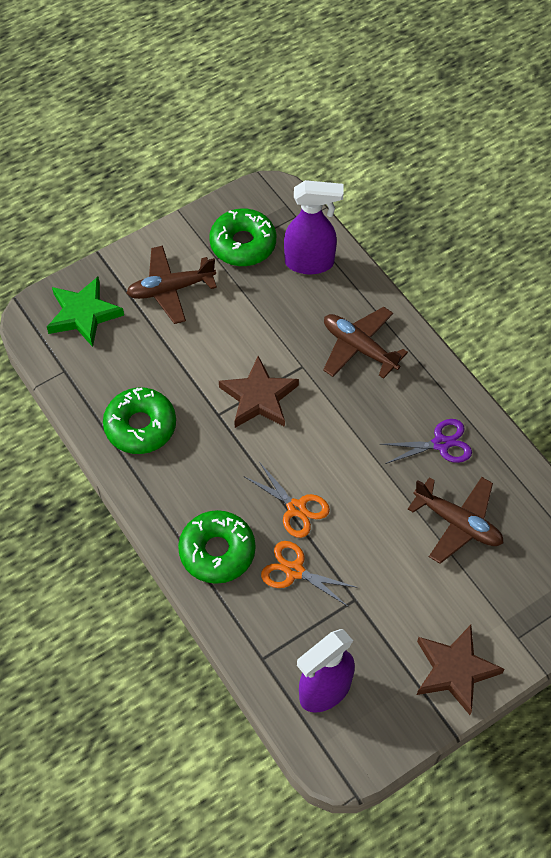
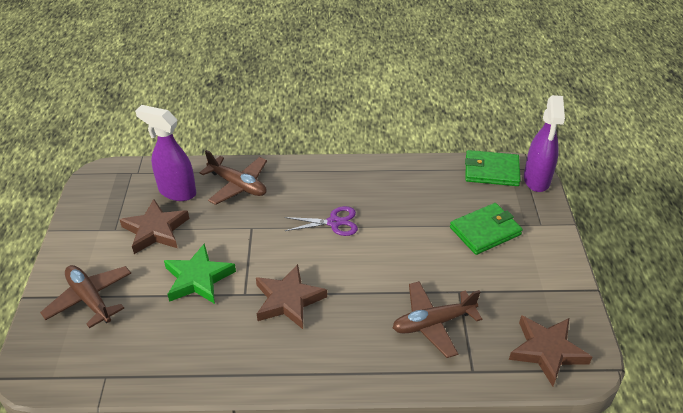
brown star: [219,356,299,428] [417,625,504,715] = 2 -> [119,199,190,254] [256,264,327,329] [509,315,592,386] = 3
green donut: [103,387,176,454] [178,510,255,584] [209,208,276,266] = 3 -> none = 0
green wallet: none = 0 -> [450,203,523,255] [465,150,521,186] = 2
orange scissors: [245,463,330,538] [261,541,358,606] = 2 -> none = 0

